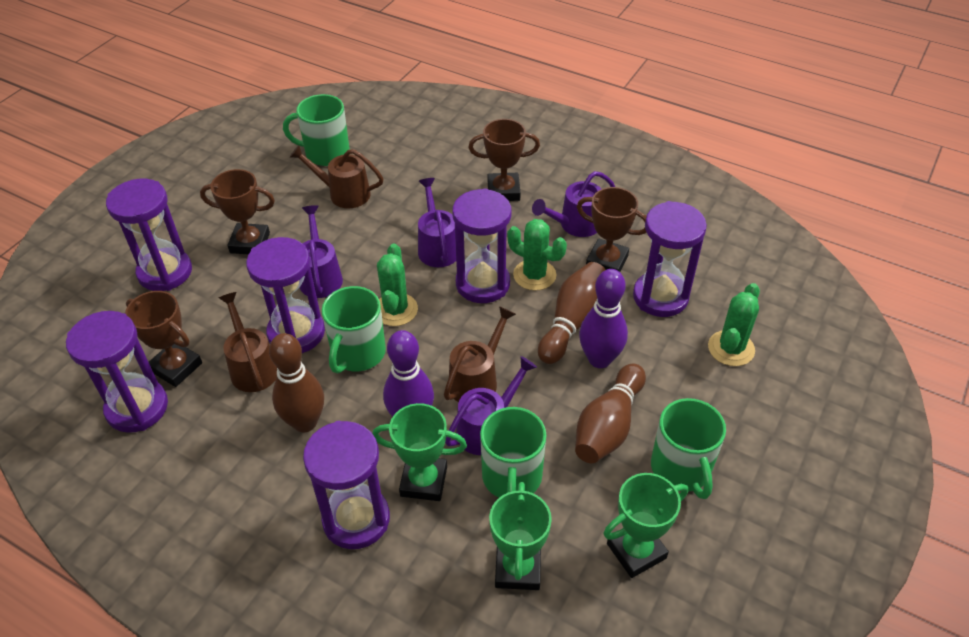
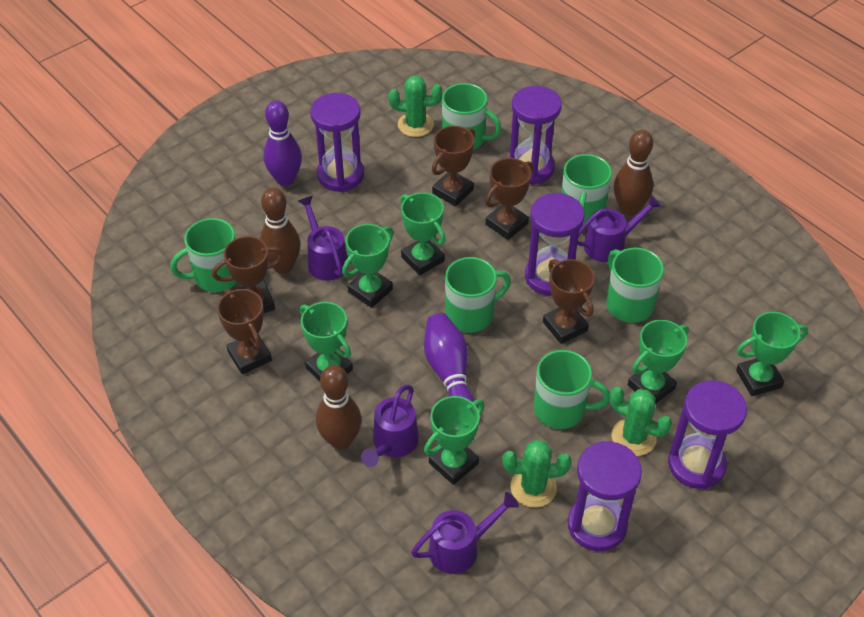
brown trophy: [125,291,202,387] [200,169,275,254] [468,119,540,201] [577,187,647,272] = 4 -> [212,236,284,313] [217,289,272,374] [432,126,475,206] [485,158,534,240] [543,259,595,344] = 5
brown watering can: [219,292,277,392] [290,145,384,208] [444,306,516,402] = 3 -> none = 0
green mug: [283,94,350,166] [322,286,386,373] [480,407,547,498] [651,398,726,499] = 4 -> [170,218,237,292] [442,83,501,150] [445,257,511,333] [534,350,610,429] [561,154,612,224] [606,247,664,323] = 6
green trophy: [373,403,467,501] [489,482,552,590] [603,473,688,578] = 3 -> [300,302,353,381] [342,224,393,308] [400,192,446,275] [424,396,484,485] [628,320,689,404] [736,312,808,396] = 6
purple hourglass: [66,311,168,433] [106,179,192,291] [246,237,325,353] [303,421,390,549] [452,189,512,303] [633,201,707,317] = 6 -> [310,93,364,192] [509,86,562,185] [525,193,585,296] [568,441,642,551] [668,380,747,489] = 5

